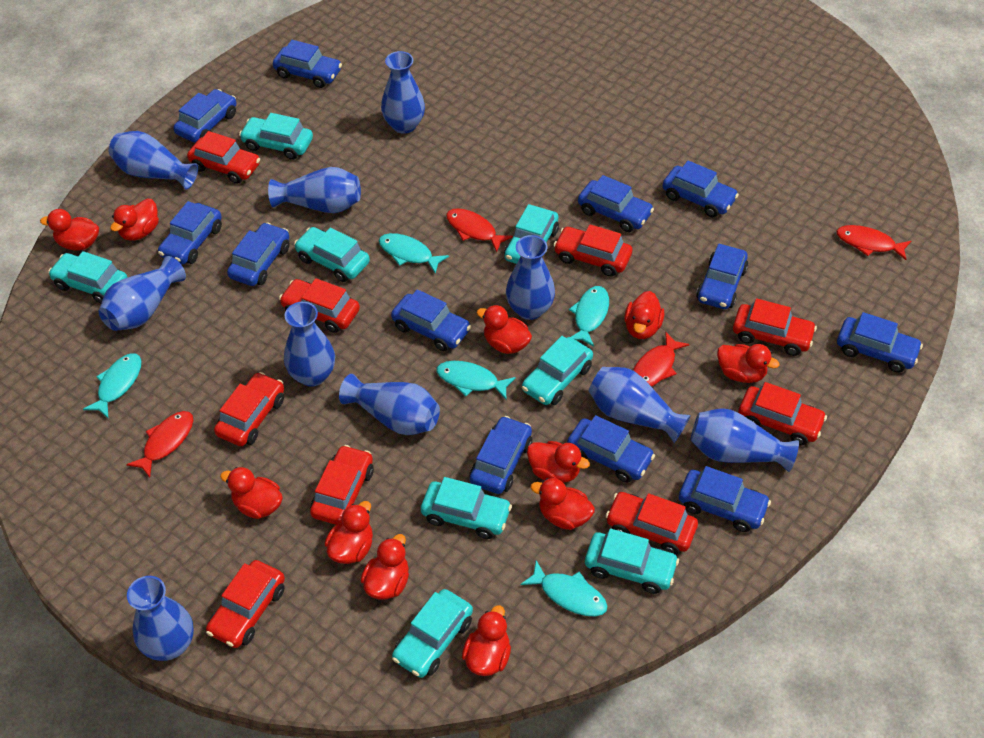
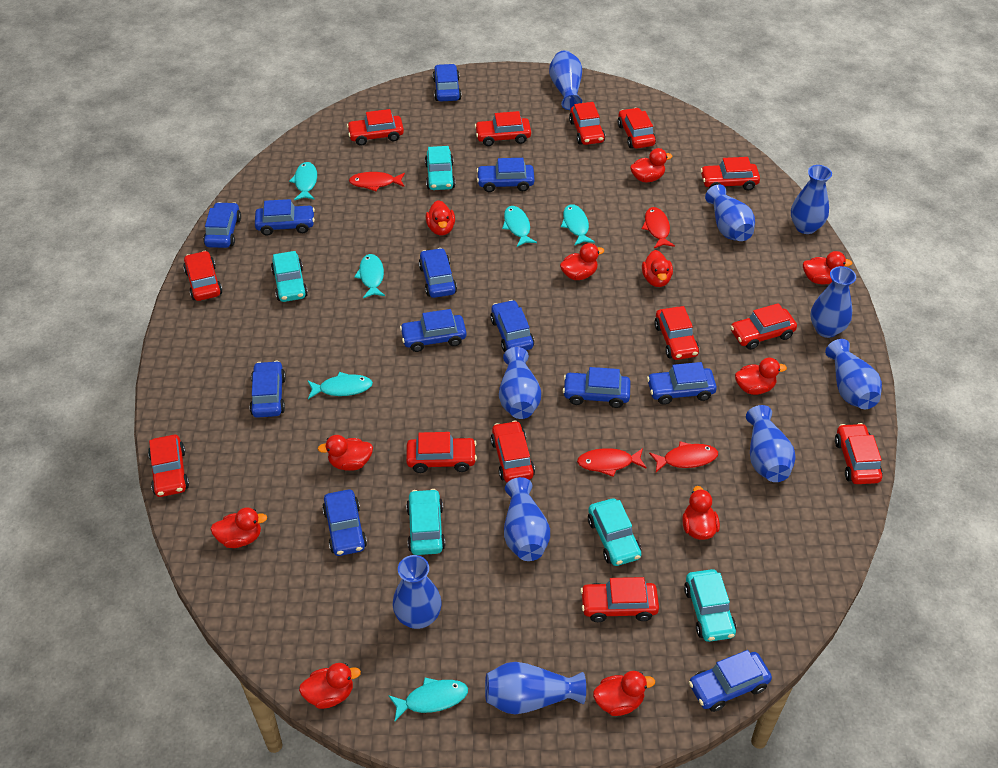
red car: [187,131,260,184] [206,560,285,648] [214,372,284,446] [279,278,360,333] [310,445,374,525] [553,224,632,277] [606,492,698,555] [733,298,817,356] [738,382,827,445] = 9 -> [148,435,189,497] [183,251,222,301] [347,109,404,146] [406,432,477,473] [475,111,531,146] [491,421,535,482] [569,102,605,145] [580,577,659,622] [617,108,656,149] [654,306,699,360] [700,157,760,191] [730,303,797,350] [835,423,883,484] = 13
turquoise car: [48,251,128,304] [239,113,313,160] [294,227,370,282] [392,589,473,678] [421,477,512,539] [504,204,559,264] [522,336,593,405] [585,529,679,594] = 8 -> [271,251,308,302] [406,489,445,555] [425,146,455,190] [588,499,641,566] [684,569,736,642] = 5
turquoise fish: [83,353,141,418] [379,233,449,274] [436,361,516,399] [521,560,607,616] [569,286,609,347] = 5 -> [289,162,317,200] [307,372,373,399] [354,254,385,298] [388,678,468,721] [502,206,537,247] [561,204,595,246] = 6

